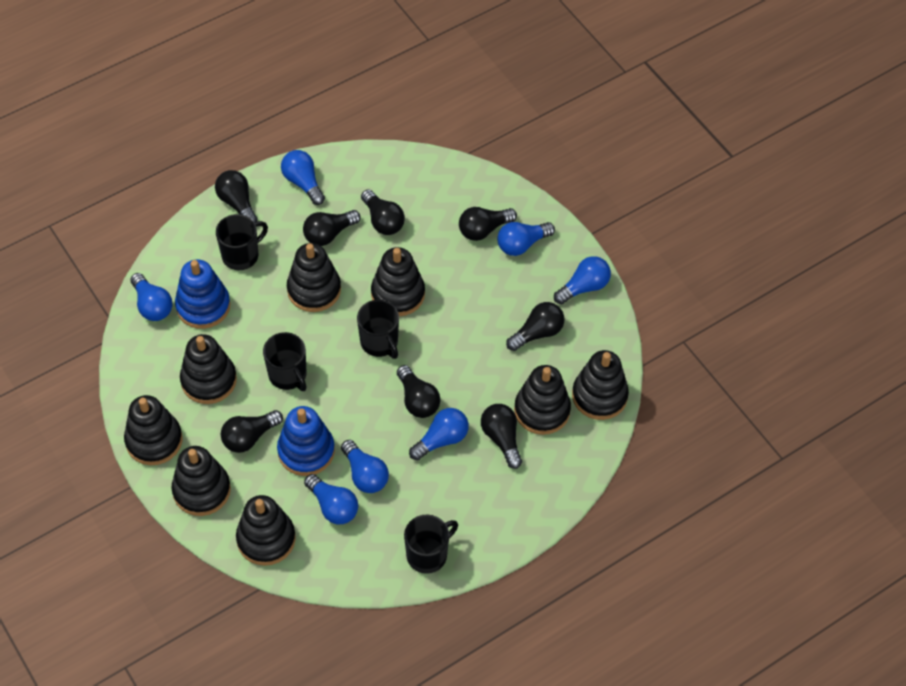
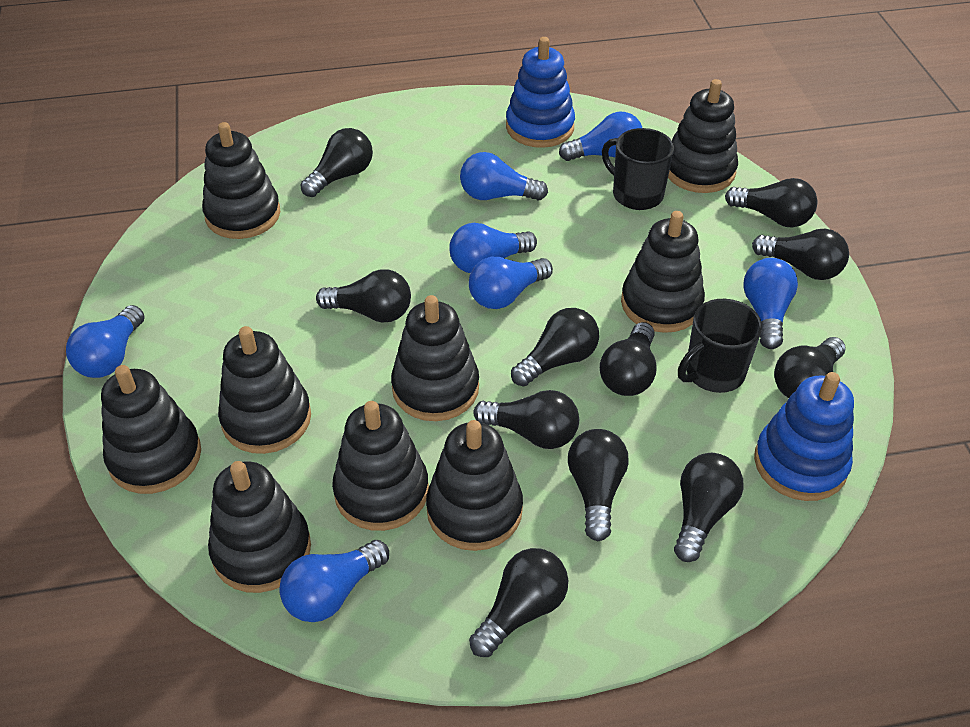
black light bulb: [215,170,258,222] [221,410,283,453] [303,210,361,246] [361,189,405,235] [397,365,440,418] [459,207,517,241] [481,404,522,469] [506,302,564,351] = 8 -> [300,128,373,197] [316,269,411,322] [469,548,568,657] [473,390,579,449] [511,308,599,387] [568,429,629,541] [600,322,657,396] [674,453,743,562] [725,178,817,227] [752,229,849,280] [774,337,846,398] = 11
black mug: [216,214,268,270] [263,332,306,391] [357,300,399,359] [404,515,458,574] = 4 -> [602,128,674,210] [678,299,762,393] = 2
black stacking toy: [124,395,182,465] [171,446,231,516] [180,334,237,404] [236,495,296,566] [287,243,341,312] [371,247,425,316] [514,365,571,435] [572,350,629,420] = 8 -> [101,365,201,494] [202,122,280,239] [208,461,311,593] [218,326,311,454] [332,401,429,531] [391,295,479,421] [426,420,523,551] [621,211,705,333] [668,79,738,193] = 9

